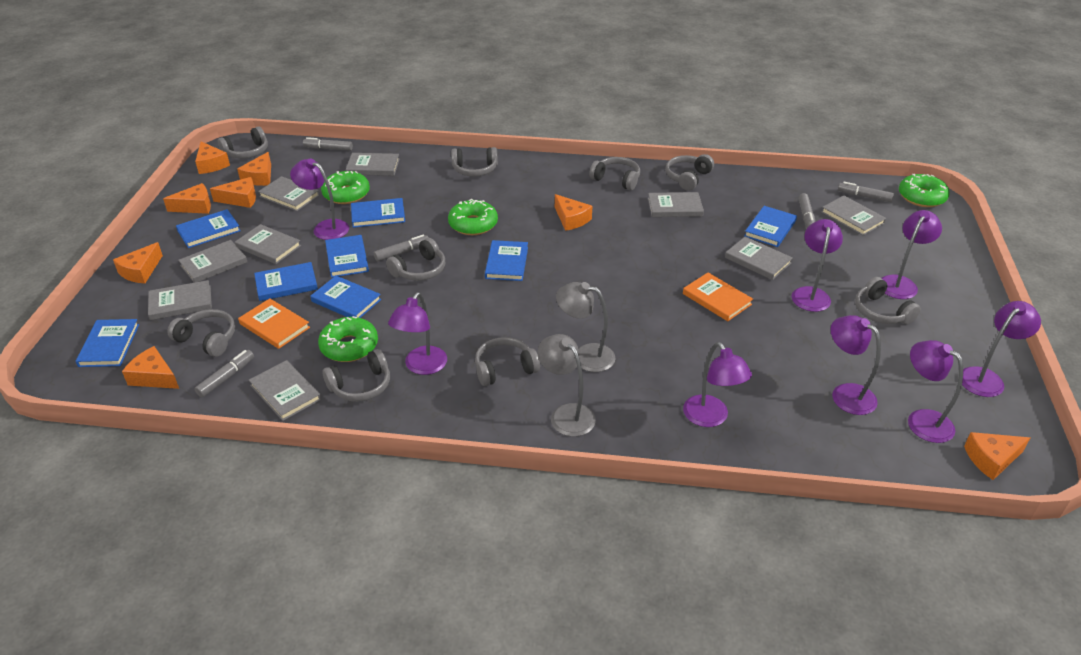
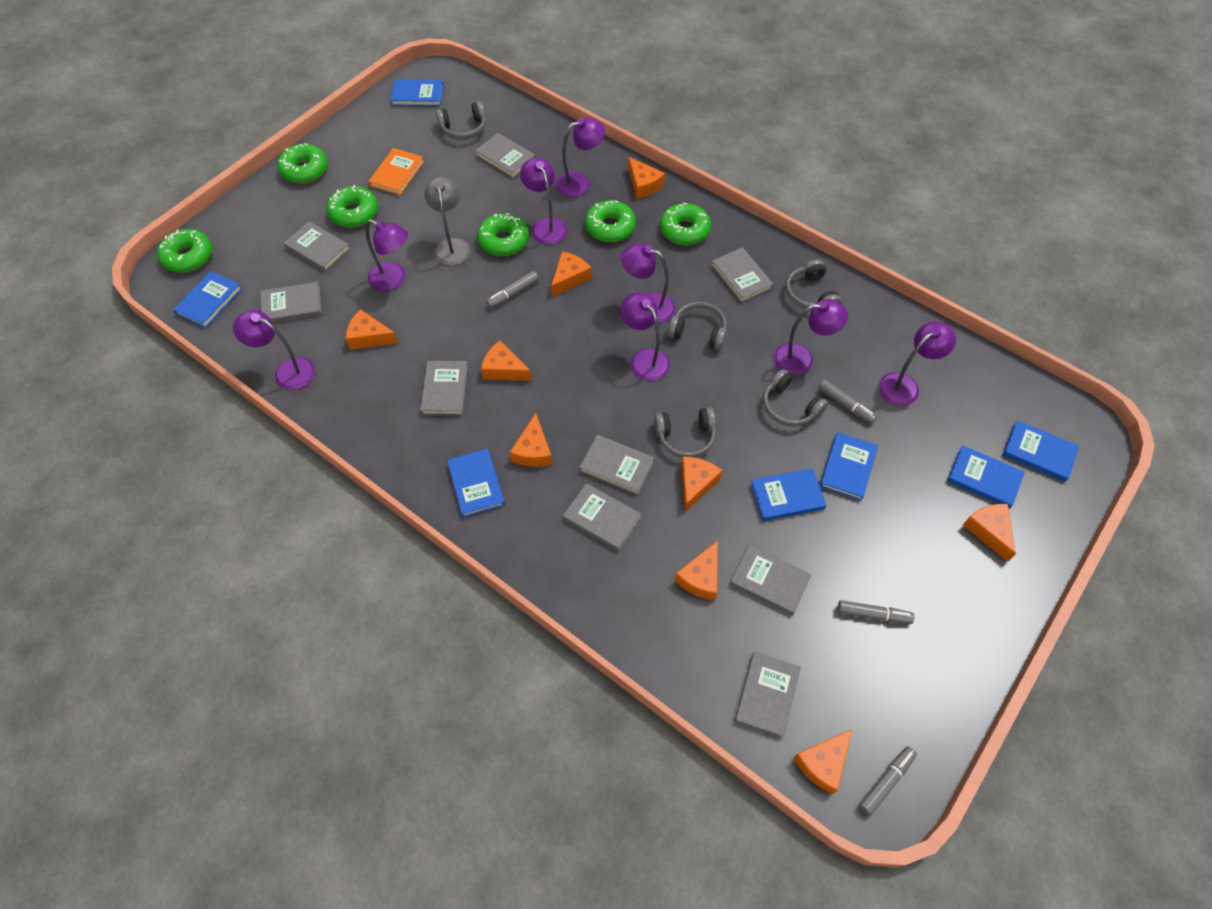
blue book: [76,319,139,367] [176,209,241,248] [254,262,318,301] [310,276,381,318] [325,235,369,278] [351,198,405,228] [485,240,528,281] [744,206,797,247] = 8 -> [173,271,242,328] [390,79,444,106] [447,449,505,518] [750,468,826,521] [820,432,878,501] [947,445,1025,509] [1003,420,1079,482] = 7
green donut: [318,316,378,362] [321,171,370,204] [448,199,498,235] [899,174,950,207] = 4 -> [157,229,212,273] [277,143,328,183] [326,185,378,227] [477,213,529,256] [585,200,636,242] [660,203,711,245] = 6
grey headphones: [167,309,235,357] [218,127,268,158] [322,349,390,402] [386,238,445,281] [451,147,498,176] [475,337,540,386] [589,157,640,190] [665,154,714,191] [855,277,921,324] = 9 -> [436,101,486,140] [654,407,716,458] [668,302,727,350] [763,369,828,427] [786,259,842,310] = 5
grey lamp: [538,334,596,437] [556,282,616,372] = 2 -> [425,177,471,266] = 1
grey marker: [195,350,254,397] [303,137,353,151] [374,234,429,261] [798,193,815,228] [838,182,894,202] = 5 -> [486,271,539,308] [818,380,877,424] [837,600,914,624] [859,746,917,816] = 4
orange book: [238,298,310,349] [683,272,753,321] = 2 -> [368,148,424,195] = 1
orange cheese: [113,242,163,283] [122,346,179,389] [163,183,211,214] [195,141,230,174] [210,177,256,208] [237,152,271,186] [555,194,592,231] [964,432,1030,480] = 8 -> [346,309,398,349] [481,341,532,381] [510,413,552,467] [551,251,592,297] [628,157,665,199] [675,541,718,600] [681,457,723,512] [793,729,852,794] [963,504,1016,562] = 9

